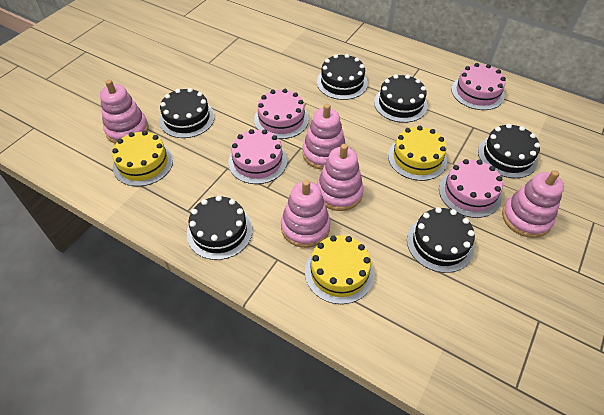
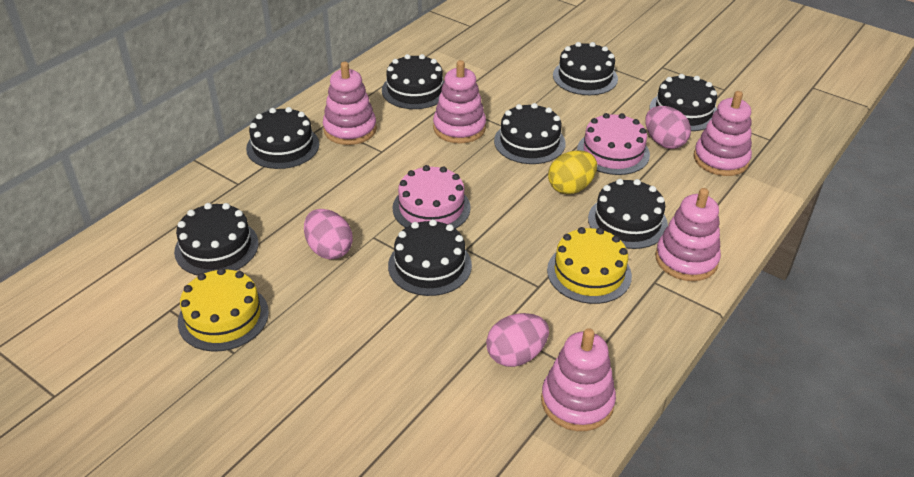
black cake: [159,88,215,138] [187,196,253,260] [317,54,368,100] [374,74,428,123] [407,207,475,273] [478,124,540,178] = 6 -> [174,203,259,275] [246,107,319,169] [382,54,445,109] [388,219,472,296] [494,103,566,164] [553,42,618,95] [588,179,668,249] [650,74,717,131] = 8
pink cake: [228,129,287,184] [254,89,309,139] [439,159,503,218] [451,63,506,110] = 4 -> [392,165,471,229] [577,113,650,175] = 2
pink egg: none = 0 -> [304,209,353,259] [486,313,549,367] [645,106,691,149] = 3
yellow cake: [112,131,173,187] [305,235,374,304] [388,126,447,181] = 3 -> [178,268,269,351] [547,227,632,304] = 2
yellow egg: none = 0 -> [548,150,597,194] = 1

